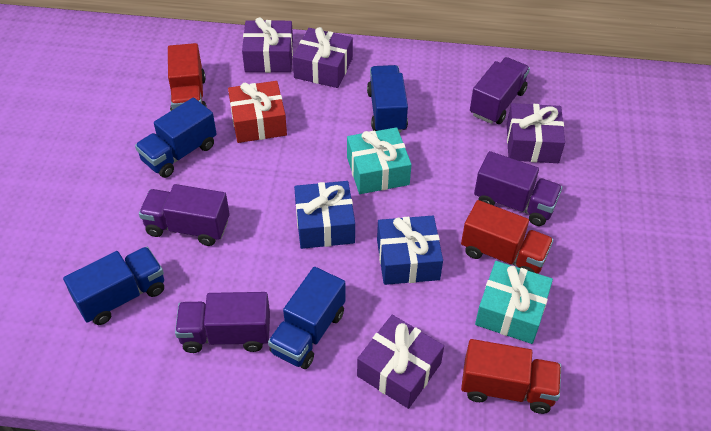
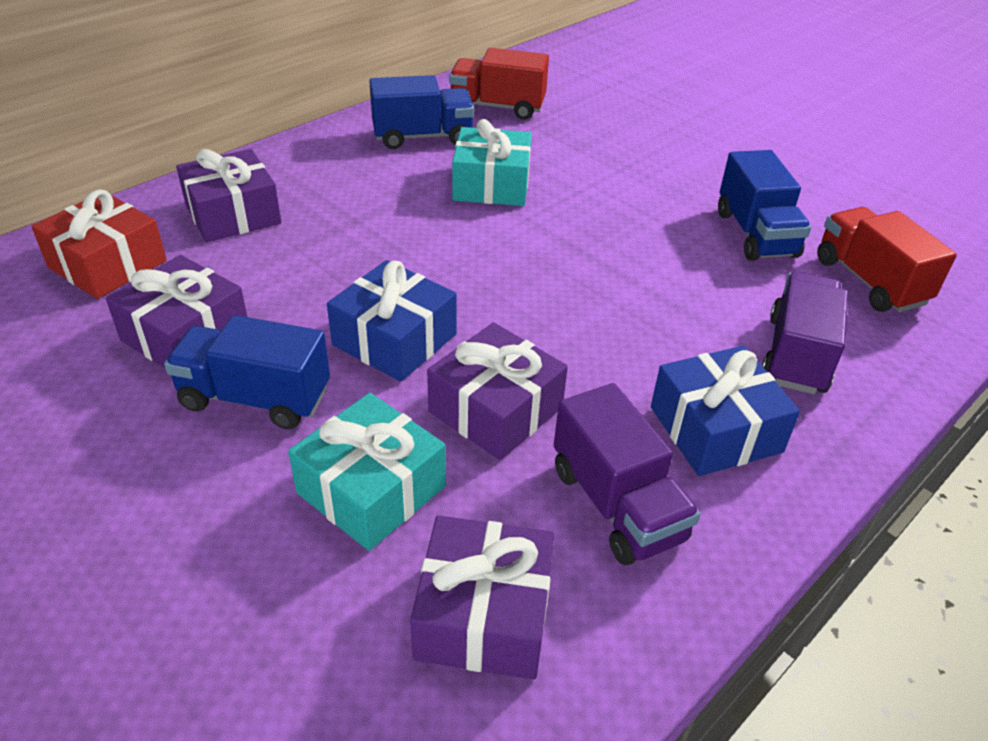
blue truck: [63,247,164,325] [135,97,217,178] [268,267,345,369] [367,65,408,133] = 4 -> [164,315,330,429] [369,75,474,149] [718,150,811,261] = 3
purple truck: [139,184,230,246] [175,292,270,353] [470,57,530,124] [474,151,562,226] = 4 -> [554,383,701,565] [762,271,848,394] = 2
red truck: [168,43,207,111] [461,200,554,274] [461,339,561,414] = 3 -> [449,48,549,120] [817,207,957,312] = 2

